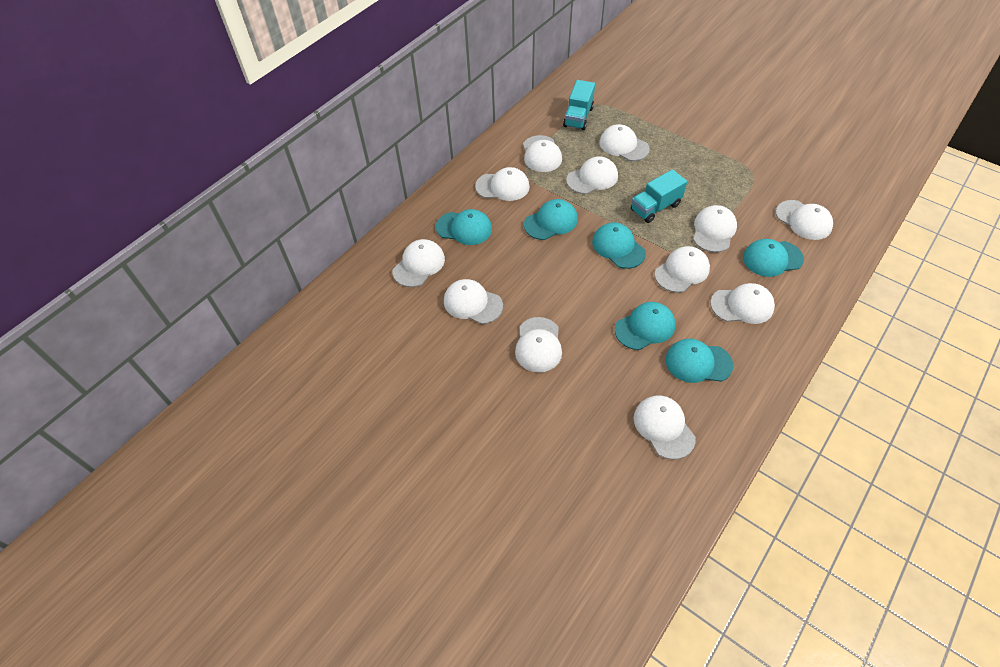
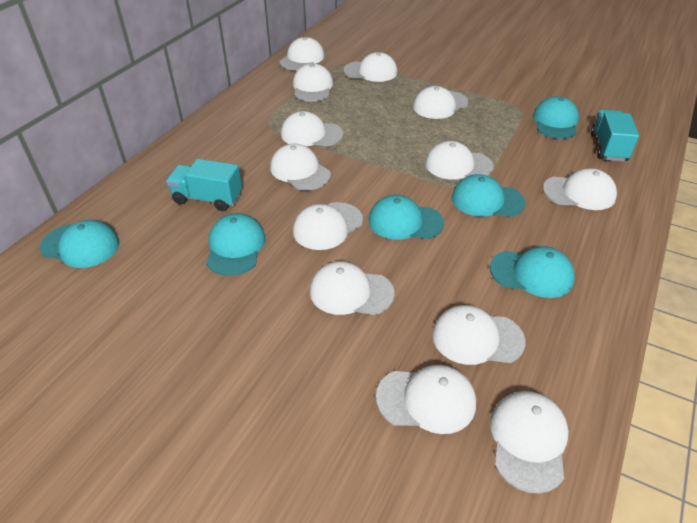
white cap: [392,239,445,287] [444,279,503,324] [475,167,530,201] [515,317,562,372] [523,135,562,172] [566,156,618,194] [599,124,650,161] [634,395,696,460] [654,246,710,293] [693,205,737,252] [710,283,775,324] [776,200,833,240] = 12 -> [270,144,331,190] [280,37,325,71] [281,111,343,146] [293,63,333,102] [293,202,363,250] [310,261,395,315] [343,52,398,82] [376,365,476,434] [413,86,468,119] [425,141,494,180] [432,305,526,365] [490,391,569,494] [543,169,617,210] = 13

